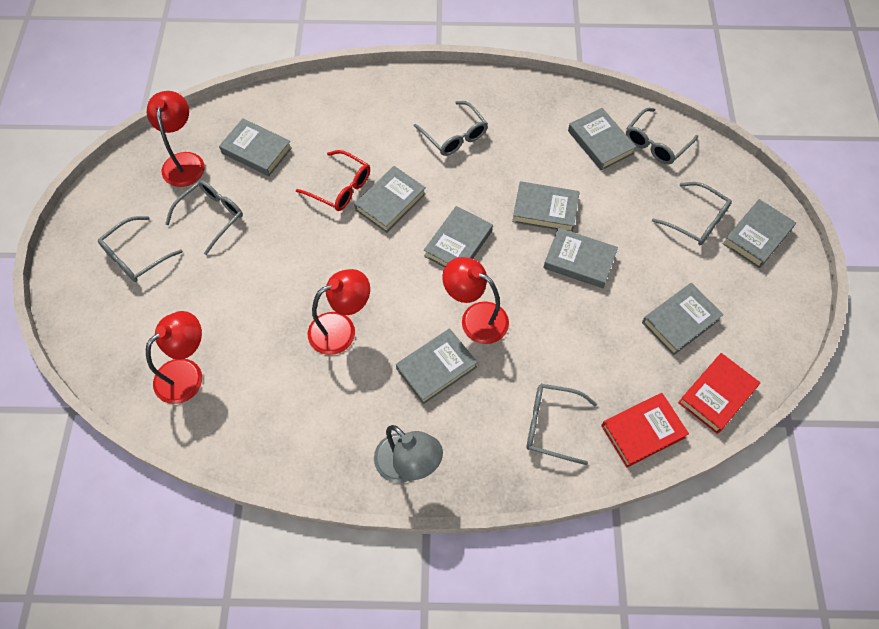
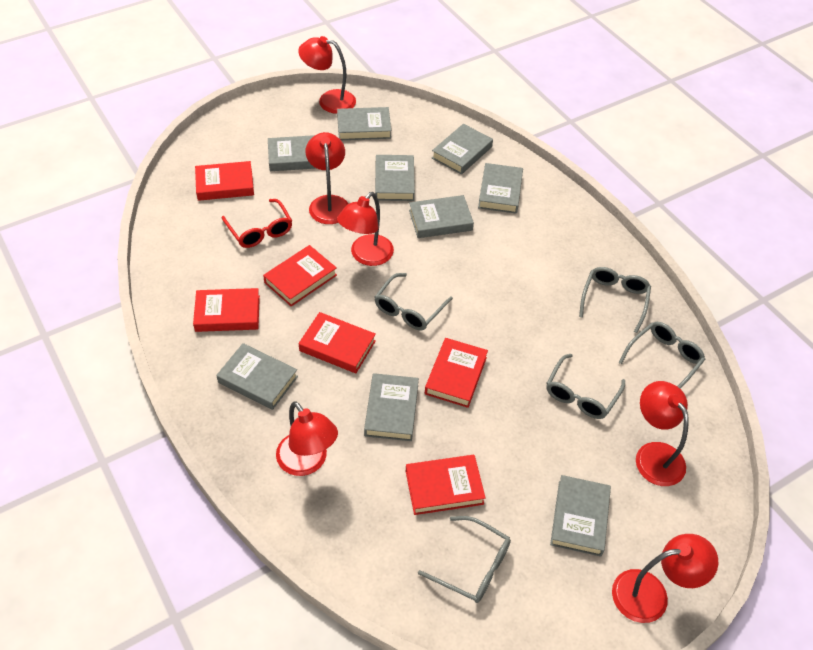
grey glasses: [98,216,183,282] [165,180,243,255] [414,101,488,156] [527,384,597,465] [626,108,698,164] [652,182,732,245] = 6 -> [374,273,453,331] [418,516,511,603] [546,354,625,419] [579,267,651,333] [618,322,706,389] = 5
grey lamp: [374,425,443,483] = 1 -> none = 0
red book: [601,393,689,468] [678,353,760,434] = 2 -> [193,288,260,332] [195,161,254,201] [263,245,337,307] [298,312,376,373] [406,455,486,515] [425,338,488,408] = 6
red lamp: [146,311,202,404] [147,91,205,187] [308,269,370,355] [443,257,509,344] = 4 -> [276,401,338,476] [298,36,356,114] [306,132,349,224] [337,192,394,266] [612,534,718,623] [636,381,689,486] = 6

